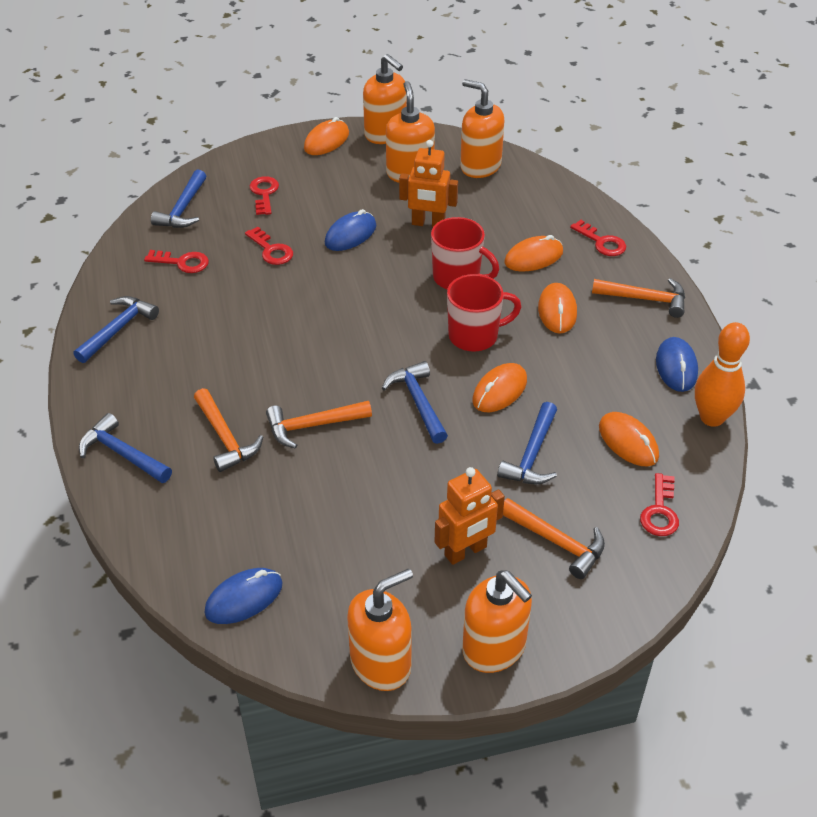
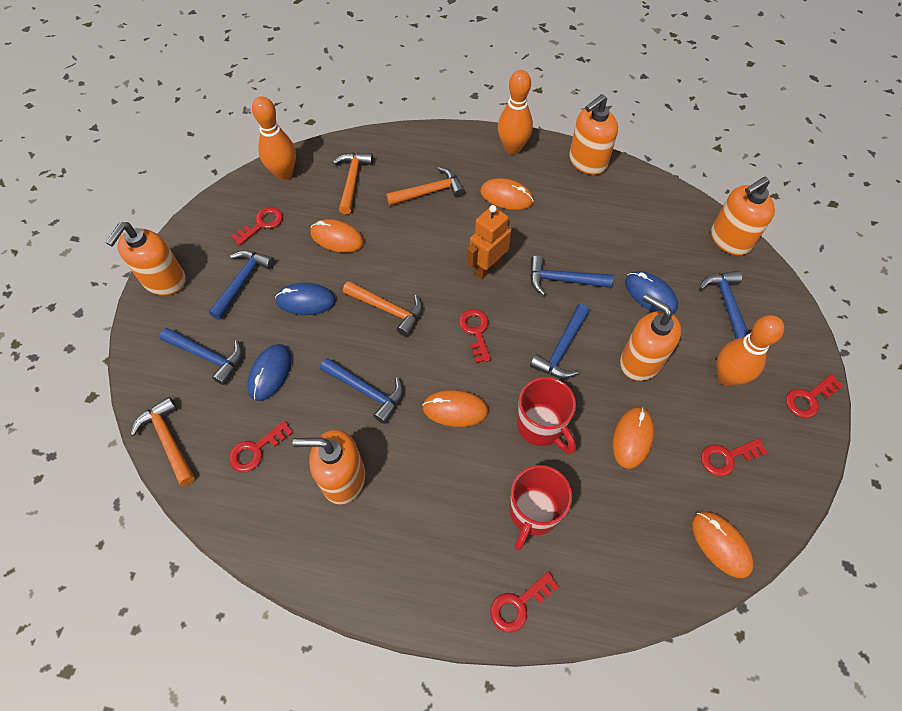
blue hammer: [73,296,159,363] [79,413,172,483] [151,170,206,228] [382,361,448,444] [497,402,557,484] = 5 -> [160,328,242,385] [209,250,275,320] [320,358,403,424] [530,255,613,296] [530,304,590,379] [699,270,749,339] = 6
orange bowling pin: [695,322,750,427] = 1 -> [252,96,296,180] [498,70,533,154] [716,315,784,386] = 3
orange robot: [399,140,458,228] [435,467,505,565] = 2 -> [467,205,511,279] = 1
red key: [144,250,209,273] [245,227,293,265] [250,176,279,215] [570,220,626,256] [640,473,679,536] = 5 -> [229,420,293,473] [231,207,283,246] [459,309,491,363] [490,572,559,632] [701,438,767,476] [786,374,843,418] = 6

